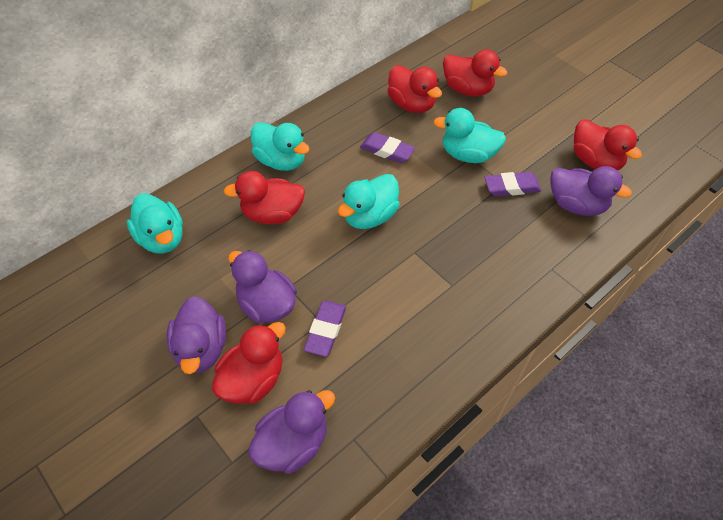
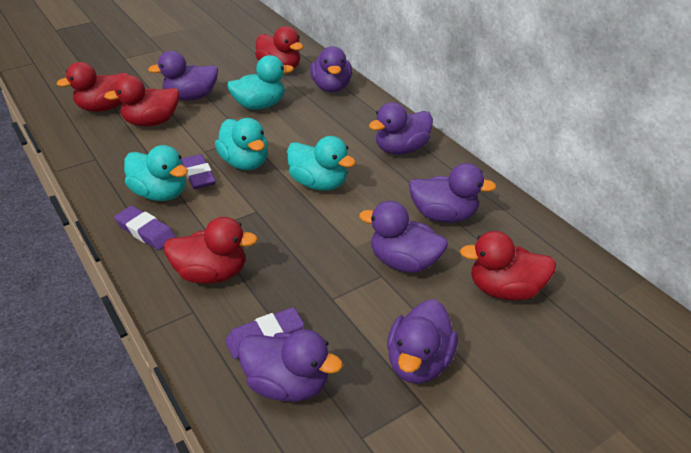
purple duck: [167,296,226,374] [228,250,297,323] [248,390,335,474] [550,166,632,216] = 4 -> [148,51,218,100] [238,329,343,402] [310,46,352,92] [359,201,448,272] [369,102,433,155] [387,299,458,384] [409,163,496,223] = 7

